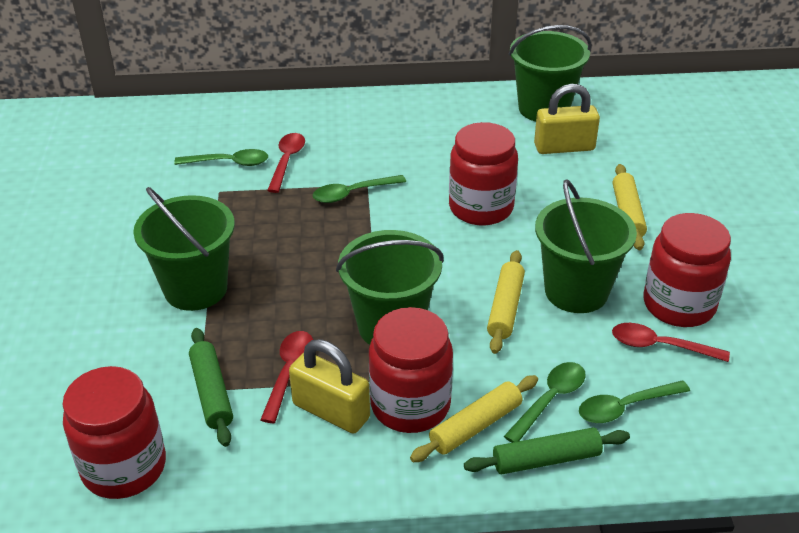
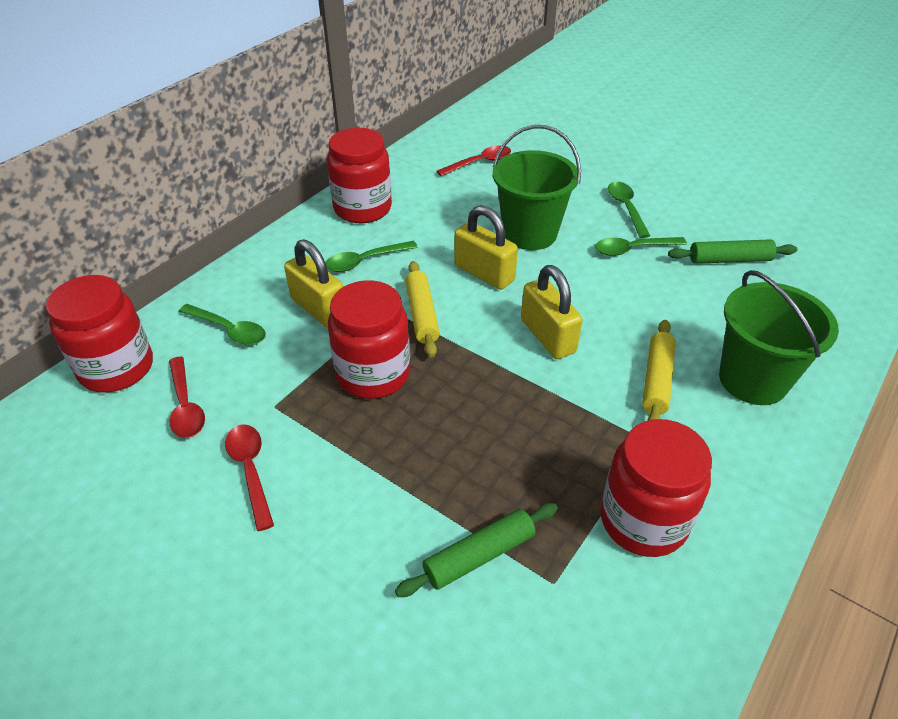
green bucket: [133,187,235,311] [336,230,444,345] [509,25,592,121] [535,180,637,313] = 4 -> [493,125,581,250] [719,270,839,405] = 2
yellow padlock: [289,339,370,434] [534,84,600,154] = 2 -> [284,239,344,328] [454,205,518,290] [521,265,583,359] = 3
yellow rolling pin: [410,375,538,462] [487,250,525,354] [613,164,647,250] = 3 -> [405,261,440,358] [642,320,676,421] = 2

